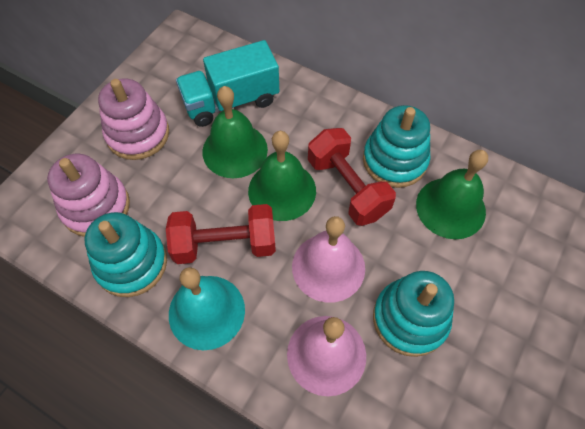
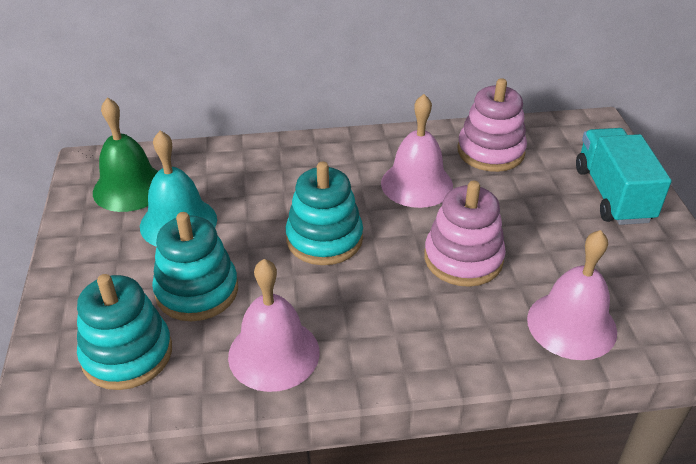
green bell: [202,86,268,178] [248,131,316,221] [416,150,488,239] = 3 -> [93,98,158,212] = 1
pink bell: [287,316,366,396] [292,216,365,303] = 2 -> [228,259,320,392] [381,94,453,208] [527,230,617,360] = 3
red dumbbell: [166,204,276,264] [308,128,396,226] = 2 -> none = 0

